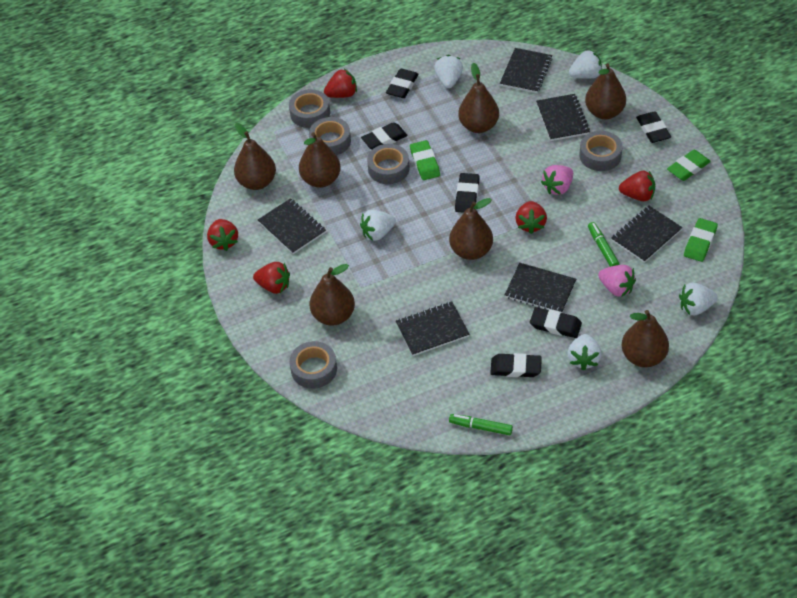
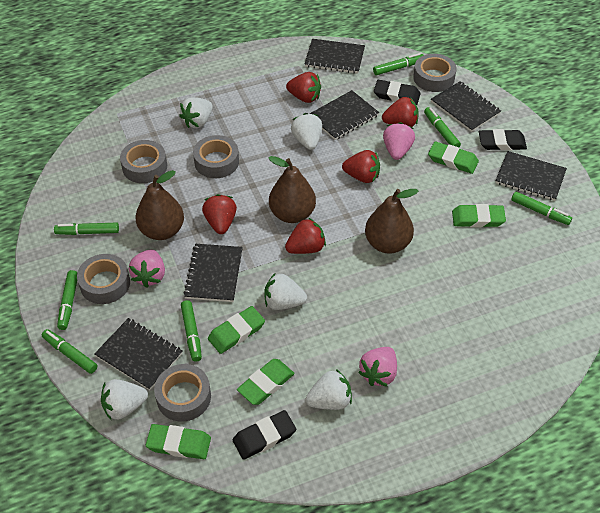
black eraser: [361,122,408,149] [386,69,419,98] [455,173,480,213] [490,353,542,377] [530,307,582,338] [636,111,671,143] = 6 -> [233,410,296,460] [374,80,421,105] [479,129,527,151] = 3
brown pear: [234,123,276,190] [299,132,341,188] [310,264,355,326] [449,198,493,260] [458,63,499,133] [585,63,626,119] [622,310,669,367] = 7 -> [135,170,184,240] [269,156,316,223] [365,189,418,254] = 3
green eraser: [410,140,440,180] [667,150,711,181] [684,218,718,262] = 3 -> [146,424,211,459] [208,306,265,354] [237,359,295,405] [428,141,479,174] [452,204,506,228] = 5
green marker: [449,414,513,435] [588,222,620,267] = 2 -> [42,329,98,374] [54,222,119,235] [57,270,77,330] [181,300,202,362] [373,53,424,75] [424,107,461,147] [511,192,572,225] = 7
pink strawberry: [541,165,573,195] [598,265,636,297] = 2 -> [129,249,165,288] [358,347,397,387] [383,122,415,160] = 3

